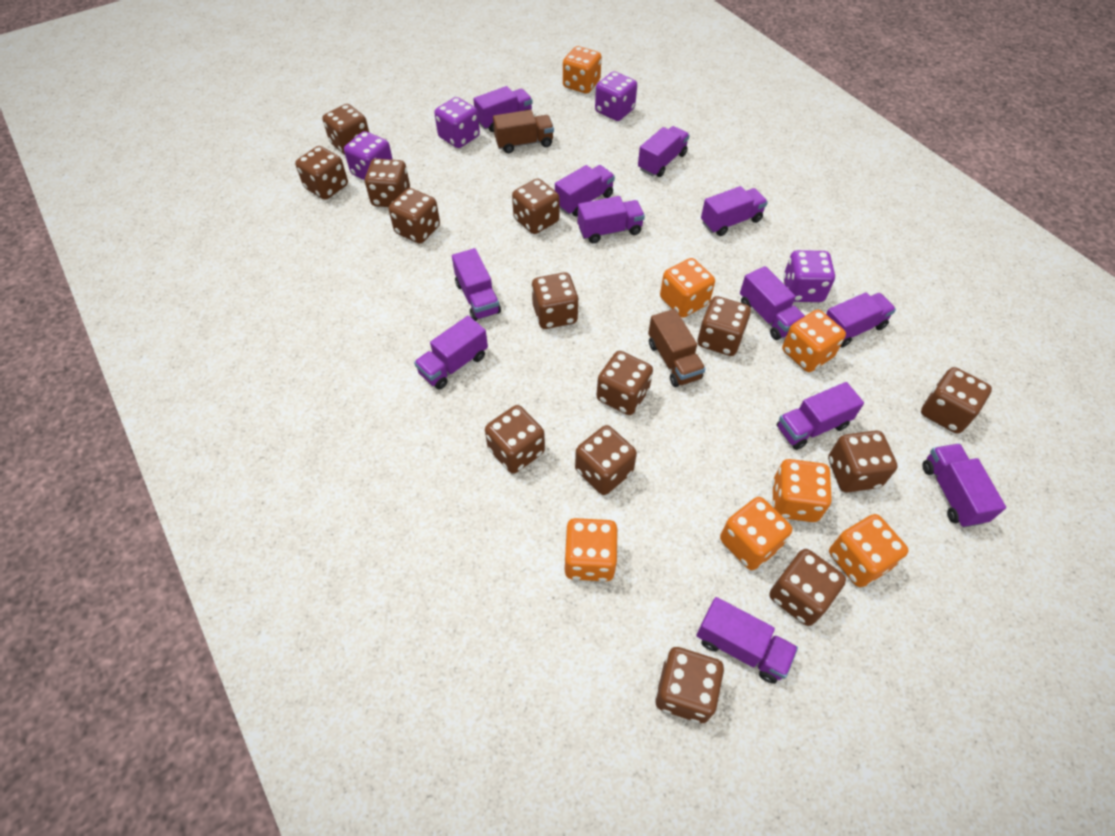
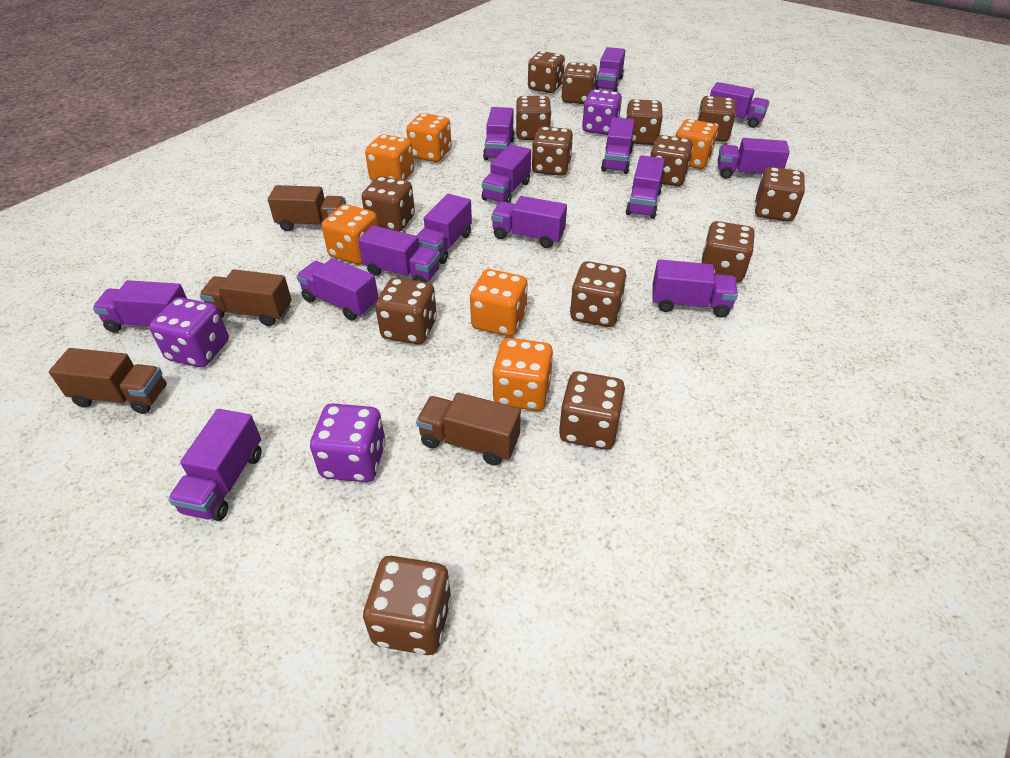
brown truck: [493,110,554,153] [648,309,706,387] = 2 -> [49,348,166,414] [200,269,292,326] [268,185,346,231] [416,393,521,466] = 4
orange dice: [563,46,602,94] [564,518,618,581] [660,258,715,318] [720,497,792,570] [772,459,832,522] [782,310,846,372] [829,514,909,587] = 7 -> [322,204,379,264] [365,134,414,181] [406,113,451,162] [470,269,528,336] [492,338,553,411] [675,119,718,169] = 6
purple dice: [344,131,393,180] [434,97,480,148] [595,71,637,121] [783,250,835,302] = 4 -> [149,297,229,367] [310,403,386,482] [582,89,622,135] = 3
purple truck: [414,316,488,390] [452,248,501,321] [473,86,533,132] [555,165,615,216] [578,196,645,243] [638,126,690,177] [696,597,798,684] [701,186,768,236] [740,266,805,340] [777,382,864,450] [826,292,896,347] [922,443,1006,528] = 12 -> [93,280,187,333] [168,409,262,521] [296,258,378,321] [358,225,440,282] [416,194,472,264] [482,144,531,203] [483,107,515,160] [491,196,567,248] [595,47,625,92] [601,117,635,174] [626,155,665,219] [652,259,738,318] [710,82,769,128] [718,138,790,179] = 14

